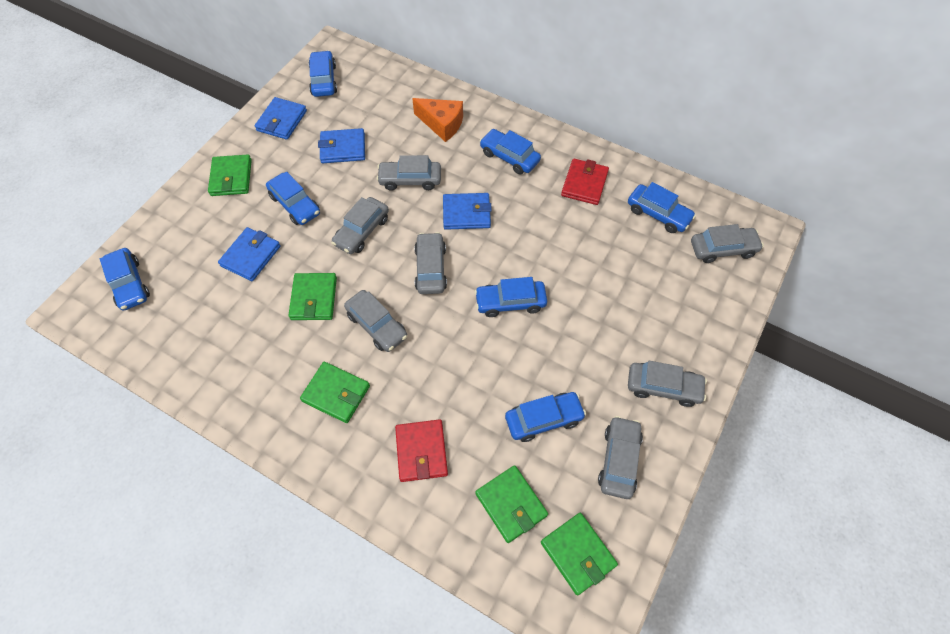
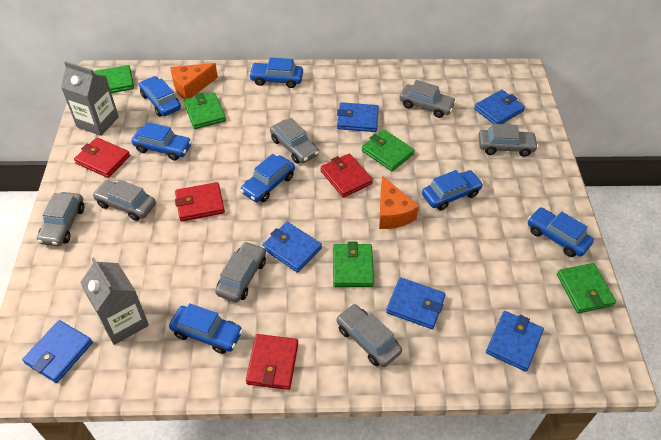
blue wallet: [218,227,281,281] [255,97,307,140] [318,128,365,163] [443,193,492,230] = 4 -> [22,320,93,383] [262,222,322,272] [337,102,379,132] [386,277,446,329] [474,90,525,124] [486,311,544,372] = 6
grey carton: none = 0 -> [61,61,119,136] [80,257,149,345] = 2
orange cheese: [412,98,463,142] = 1 -> [170,63,218,99] [379,175,419,229] = 2
red wallet: [395,419,448,482] [561,159,609,205] = 2 -> [74,137,130,178] [175,182,225,221] [246,334,298,390] [321,153,373,198] = 4

